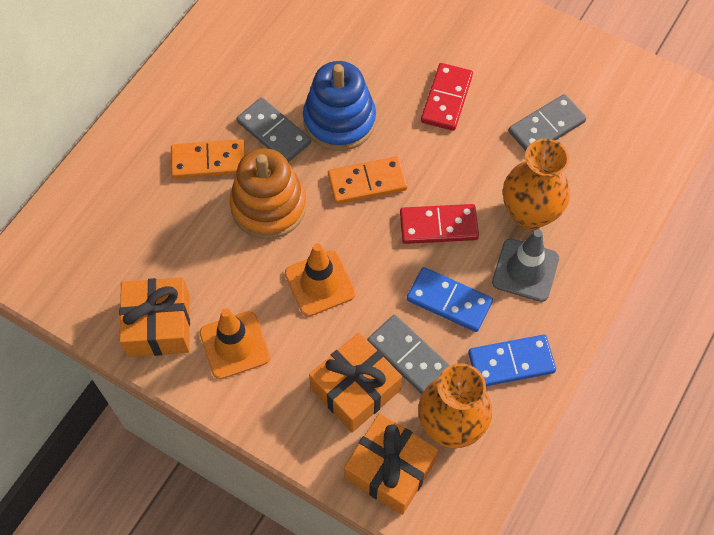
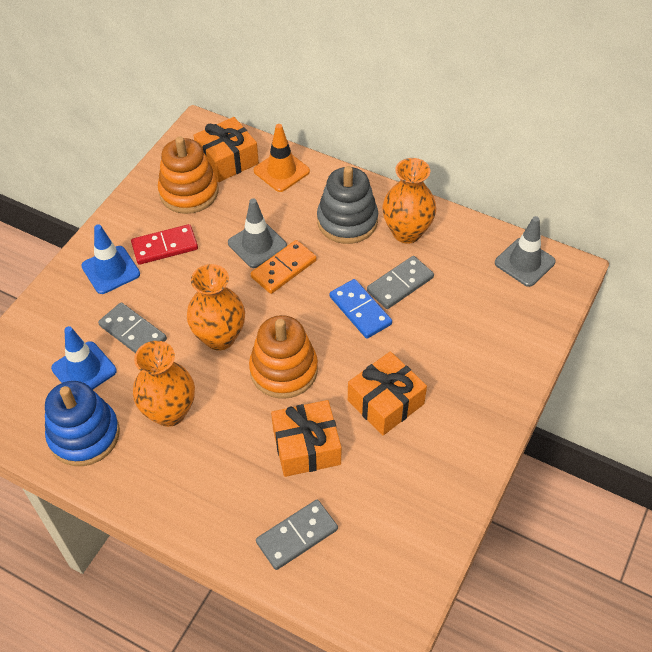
blue domino: [407,267,493,332] [468,335,556,386] = 2 -> [330,279,392,339] = 1
blue traffic cone: none = 0 -> [51,326,117,390] [81,224,140,294] = 2
grey stacking toy: none = 0 -> [317,166,378,244] = 1
grey traffic cone: [492,229,559,302] = 1 -> [228,198,287,268] [495,216,556,287] = 2
orange domino: [171,139,245,179] [328,156,408,204] = 2 -> [251,240,317,294] = 1
orange stacking toy: [230,148,306,239] = 1 -> [158,137,219,214] [249,315,318,399] = 2
orange traffic cone: [200,308,270,379] [285,243,356,317] = 2 -> [254,124,310,192] = 1
orange vase: [418,363,492,448] [503,139,570,230] = 2 -> [133,341,195,427] [187,264,245,350] [382,158,436,244] = 3
red domino: [400,204,479,244] [421,63,473,131] = 2 -> [131,224,198,265] = 1

